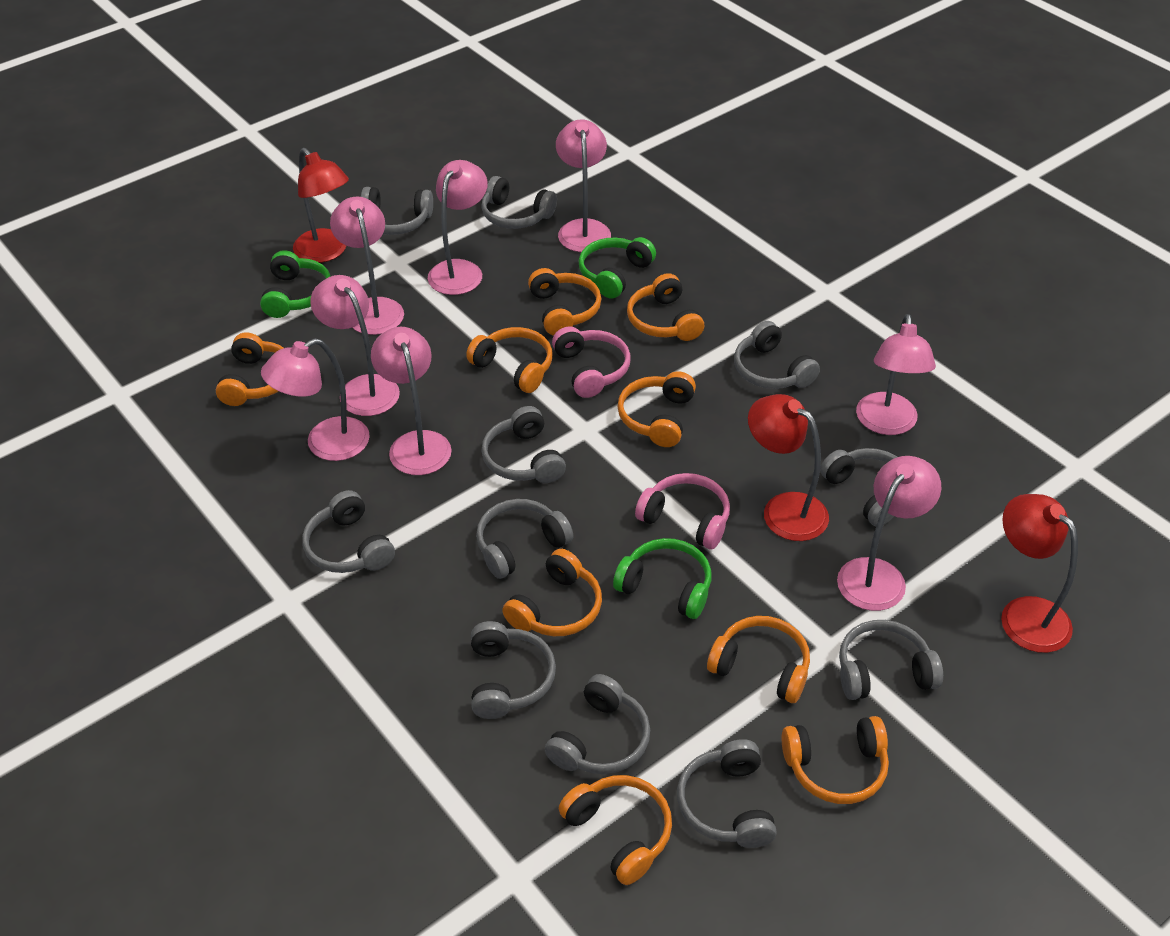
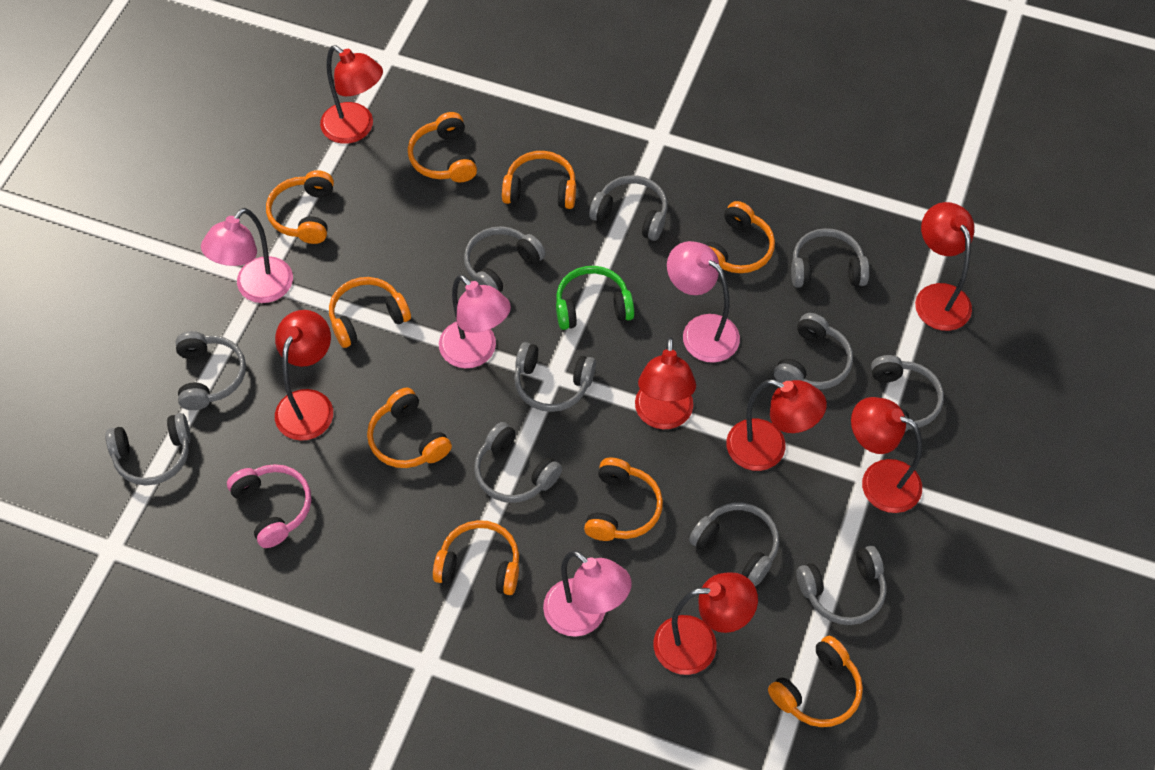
green headphones: [260,250,331,318] [578,237,656,299] [613,538,711,619] = 3 -> [556,266,634,330] = 1
pink headphones: [552,326,631,398] [635,473,730,549] = 2 -> [227,464,311,548] = 1
pink lamp: [261,338,370,461] [310,275,400,416] [330,197,404,335] [371,327,451,475] [428,160,488,295] [556,119,611,252] [837,456,941,611] [856,314,936,435] = 8 -> [201,208,293,303] [439,275,511,368] [543,550,632,637] [667,241,740,363] = 4
red lamp: [293,148,349,263] [748,394,829,541] [1001,494,1078,653] = 3 -> [275,310,333,441] [320,45,383,144] [635,337,696,429] [653,572,758,675] [726,380,827,471] [851,397,922,513] [915,202,974,331] = 7

